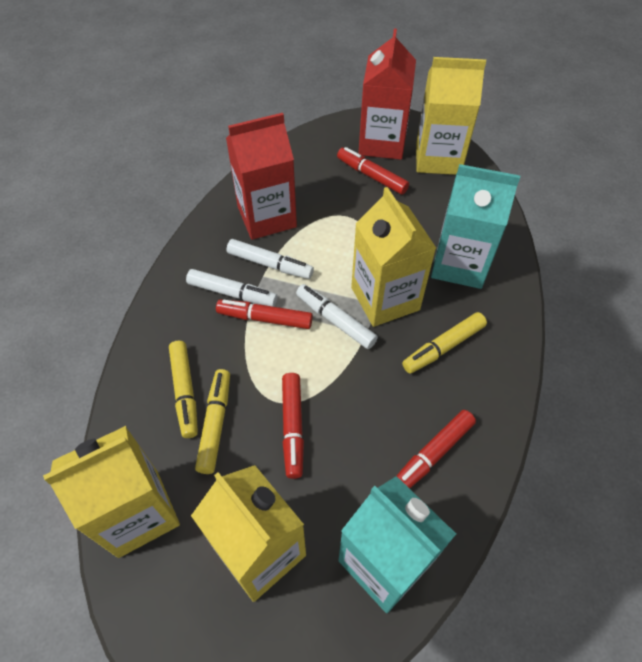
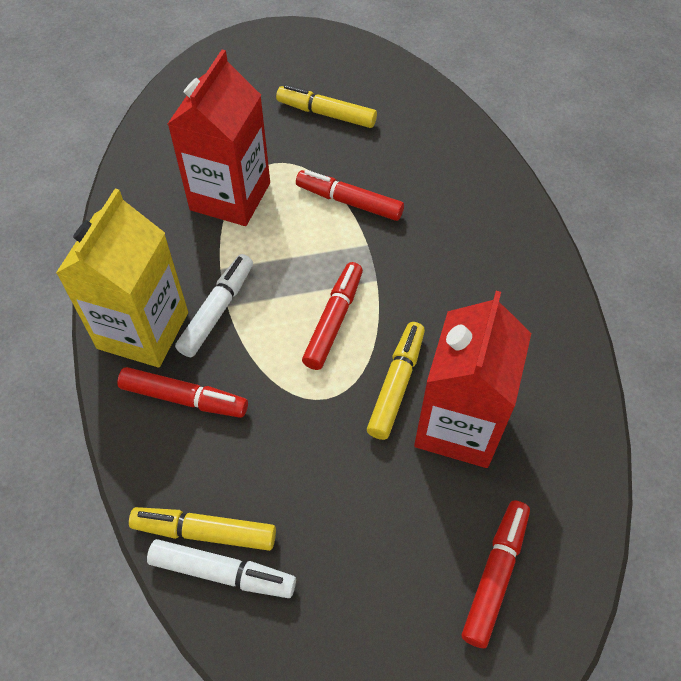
turquoise carton: [338,476,456,613] [431,164,520,289] = 2 -> none = 0
white marker: [186,269,277,307] [227,239,314,279] [296,284,378,349] = 3 -> [147,539,296,598] [175,254,253,357] = 2
yellow carton: [43,426,180,558] [191,465,306,602] [351,187,436,327] [416,57,486,175] = 4 -> [56,189,188,367] = 1

